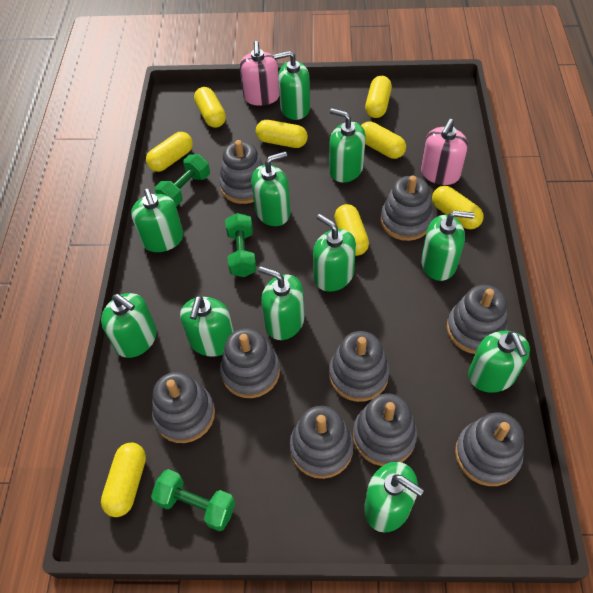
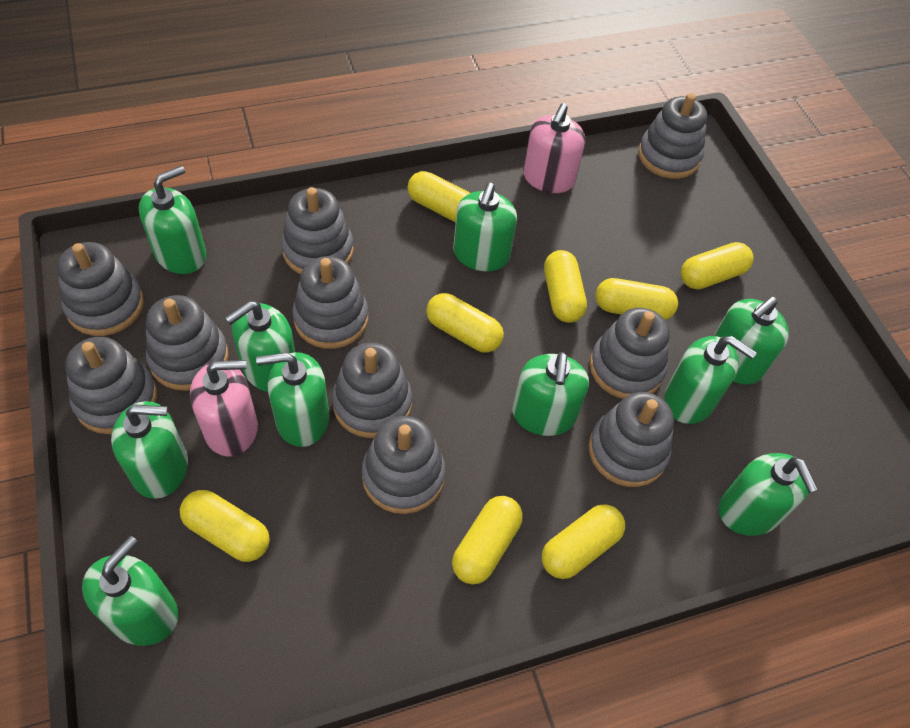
green dumbbell: [151,469,235,531] [155,154,210,207] [225,213,256,277] = 3 -> none = 0
green soap dispenser: [101,293,157,358] [131,189,184,252] [180,295,234,357] [251,152,290,226] [258,266,305,340] [274,51,310,120] [313,214,356,292] [329,108,366,183] [364,462,424,533] [421,211,475,281] [468,331,530,393] = 11 -> [82,536,178,646] [111,401,188,499] [139,166,206,274] [225,301,295,392] [256,352,329,447] [453,183,517,272] [512,352,589,436] [664,336,757,424] [714,297,789,384] [719,453,818,536] = 10
grey stacking toy: [152,372,215,443] [219,140,263,204] [220,328,280,398] [290,406,354,479] [329,331,389,402] [353,393,417,466] [380,176,433,241] [447,285,507,354] [455,412,524,486] = 9 -> [57,242,144,336] [65,337,157,434] [146,295,229,391] [281,187,354,275] [292,256,368,349] [332,342,412,438] [362,416,445,514] [589,392,674,487] [590,308,670,399] [638,93,707,179] = 10

